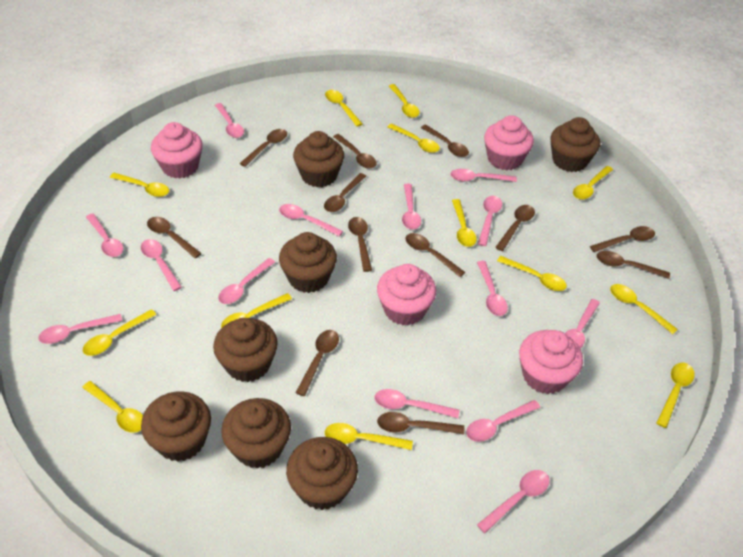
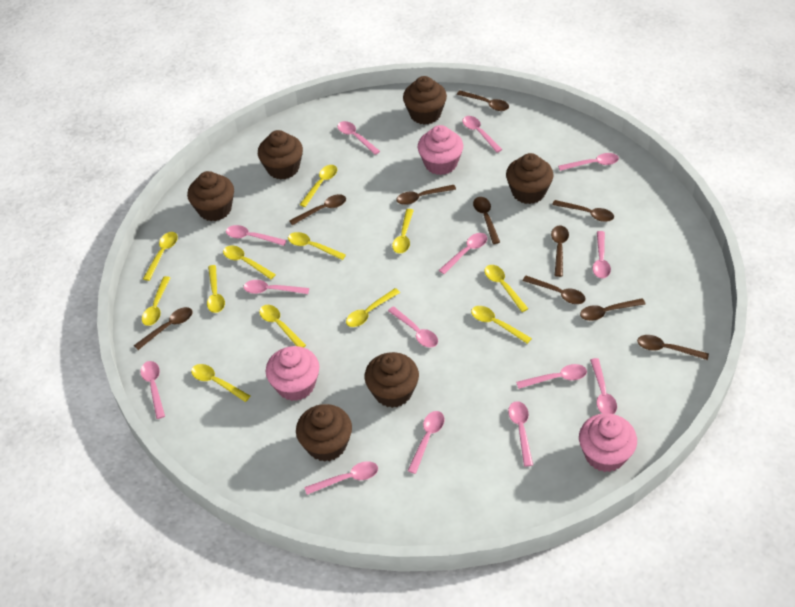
brown cupcake: [141,391,211,462] [213,318,278,382] [221,398,291,469] [279,232,337,293] [286,437,358,510] [293,131,344,187] [551,117,600,172] = 7 -> [187,171,234,221] [258,130,303,179] [296,404,352,462] [364,352,419,408] [403,76,447,125] [506,153,554,204] = 6
brown spoon: [147,217,202,258] [240,129,287,167] [296,330,339,396] [324,173,366,212] [333,134,377,168] [348,217,372,272] [377,412,464,435] [405,233,465,277] [421,124,469,157] [495,205,535,251] [590,226,655,252] [597,251,670,279] = 12 -> [134,307,192,350] [289,194,346,225] [396,185,456,205] [457,91,509,111] [473,197,500,244] [523,276,586,304] [551,225,569,277] [552,200,614,222] [580,298,646,321] [637,335,709,360] = 10
pink cupcake: [151,122,203,179] [377,264,436,326] [484,115,534,170] [519,330,583,394] = 4 -> [266,346,319,401] [418,125,463,175] [579,413,637,472] = 3
yellow spoon: [82,381,143,433] [83,309,156,356] [110,173,169,197] [221,293,292,328] [325,90,362,127] [325,423,413,450] [388,124,440,153] [389,84,420,118] [452,199,477,247] [497,256,567,291] [573,166,613,200] [610,284,678,334] [657,363,695,428] = 13 -> [142,276,170,326] [143,232,178,281] [191,364,250,402] [207,265,225,313] [223,246,276,279] [259,305,306,348] [288,232,346,260] [299,165,337,207] [346,288,400,327] [392,209,414,254] [471,306,532,344] [484,265,528,312] = 12

